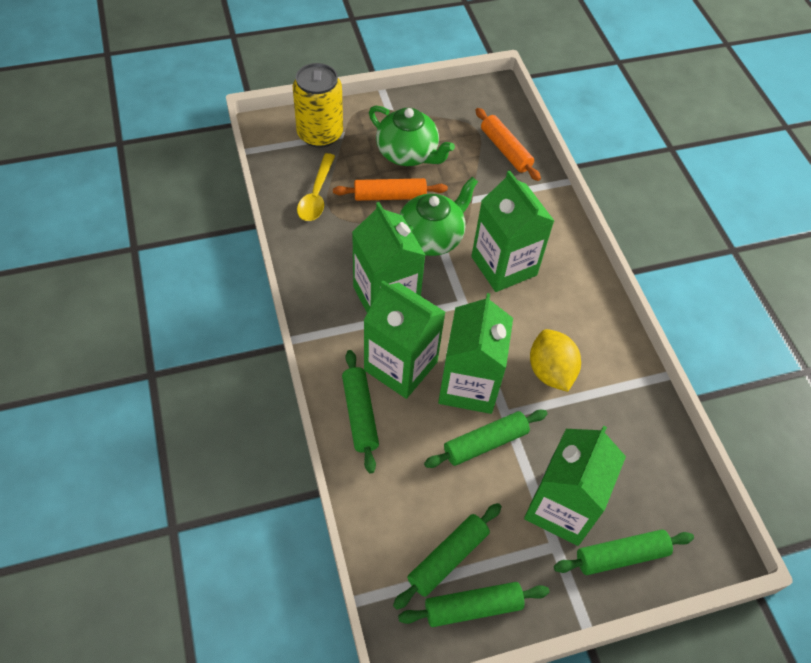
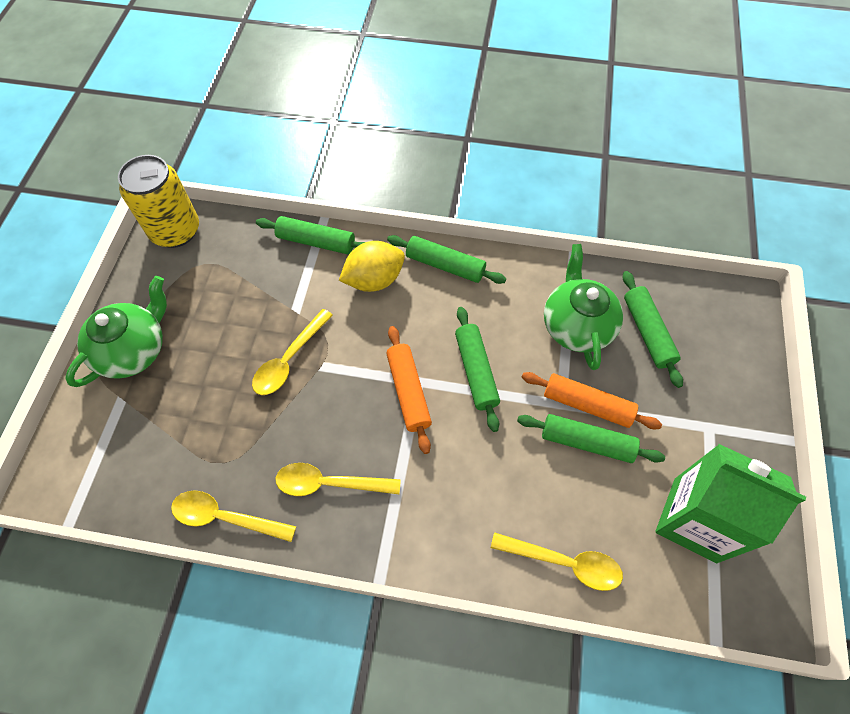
green carton: [352,202,425,313] [363,280,446,399] [438,293,513,414] [471,170,554,292] [524,426,626,546] = 5 -> [655,444,806,563] = 1
yellow spoon: [297,153,335,221] = 1 -> [171,490,296,542] [252,309,333,395] [276,463,401,496] [491,532,623,591] = 4

